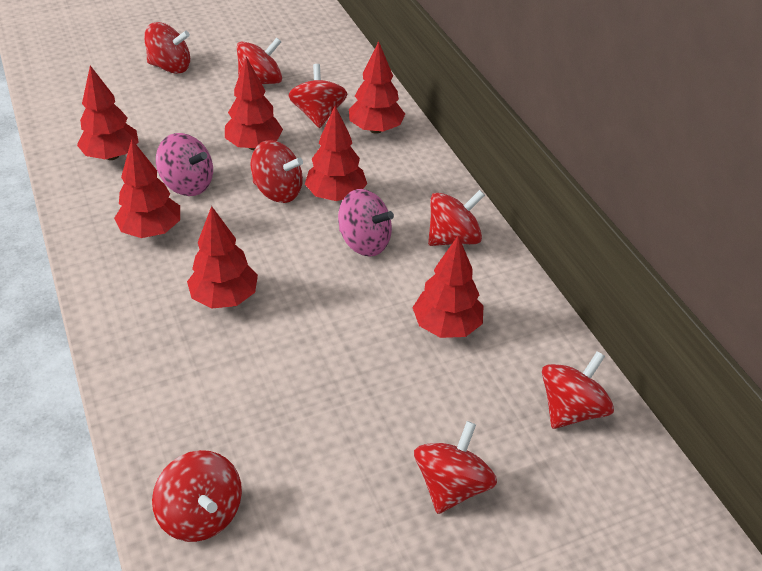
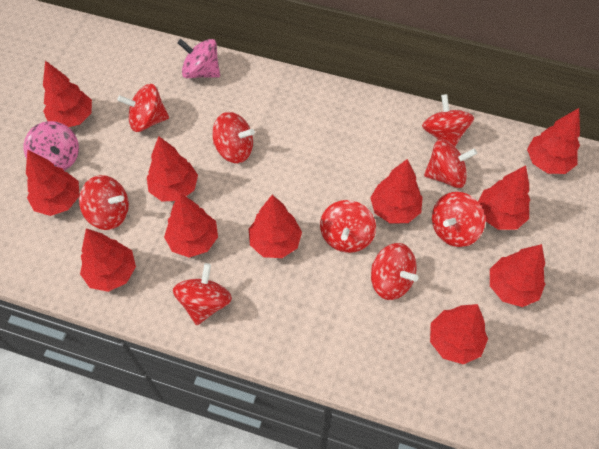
red spinning top: [144,22,190,74] [152,450,242,542] [237,37,282,84] [250,140,303,203] [288,64,347,128] [414,421,497,514] [428,190,485,246] [542,351,614,429] = 8 -> [79,175,129,230] [117,84,169,132] [173,263,232,325] [212,112,255,163] [320,200,376,253] [371,243,419,300] [422,94,474,146] [424,139,477,188] [432,192,485,247] = 9
red tree: [77,65,138,160] [114,139,180,238] [187,206,258,309] [225,57,283,150] [305,106,367,201] [349,41,405,134] [412,236,484,338] = 7 -> [26,150,80,216] [43,61,92,127] [80,228,136,292] [147,136,198,202] [164,193,218,258] [249,195,302,258] [370,159,423,223] [430,304,488,364] [478,166,530,230] [490,244,545,307] [527,108,580,174] = 11

